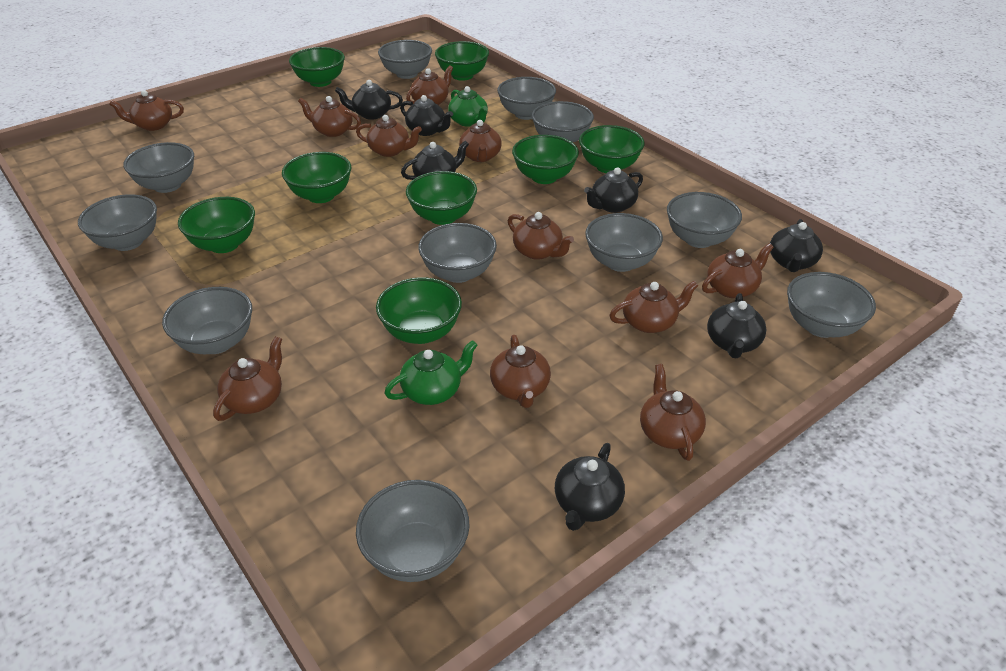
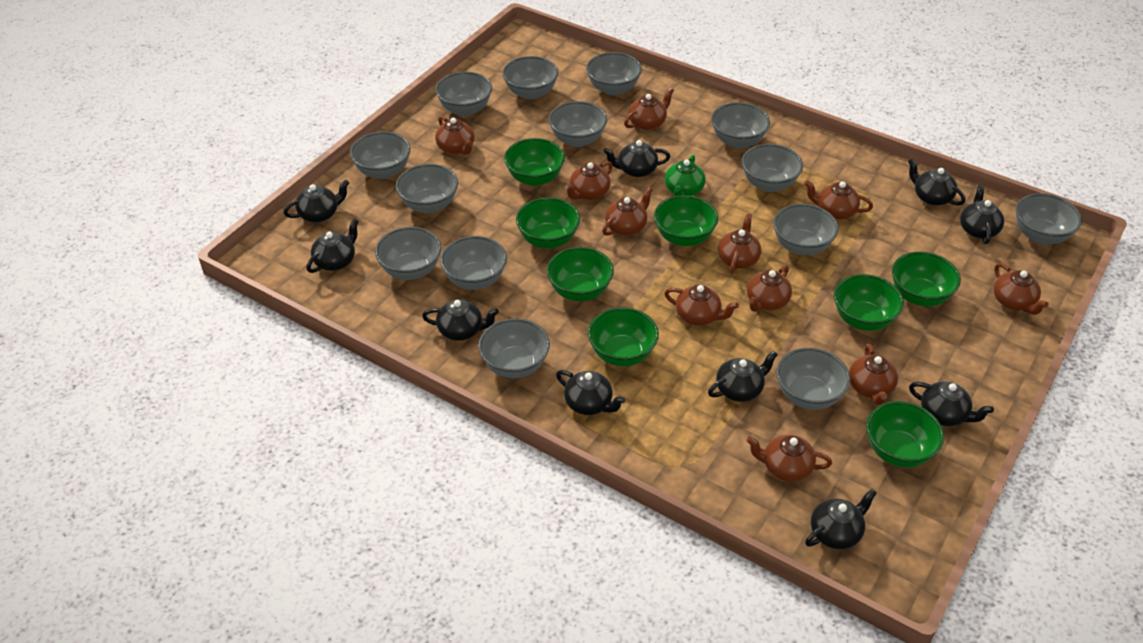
black teapot: [335,80,403,120] [400,95,453,136] [401,140,469,180] [555,443,625,531] [584,167,643,213] [707,293,766,358] [770,219,823,272] = 7 -> [283,180,349,223] [306,219,359,273] [422,299,499,341] [556,370,625,415] [603,140,670,177] [708,351,778,402] [805,489,877,549] [908,159,966,206] [909,382,994,426] [960,184,1004,244] = 10
green teapot: [384,340,478,405] [448,86,488,127] = 2 -> [665,155,706,196] = 1
grey bowl: [78,194,157,251] [123,142,194,193] [162,287,252,354] [356,480,470,582] [378,40,432,79] [418,223,497,283] [497,77,556,120] [532,101,594,142] [585,213,663,272] [667,192,742,248] [787,272,876,338] = 11 -> [350,132,411,179] [375,227,441,280] [396,164,458,213] [435,72,492,116] [440,236,507,290] [478,318,550,378] [503,56,558,100] [549,101,607,147] [586,52,642,96] [711,102,770,149] [742,144,803,192] [773,204,839,255] [776,348,850,410] [1015,193,1082,244] = 14

